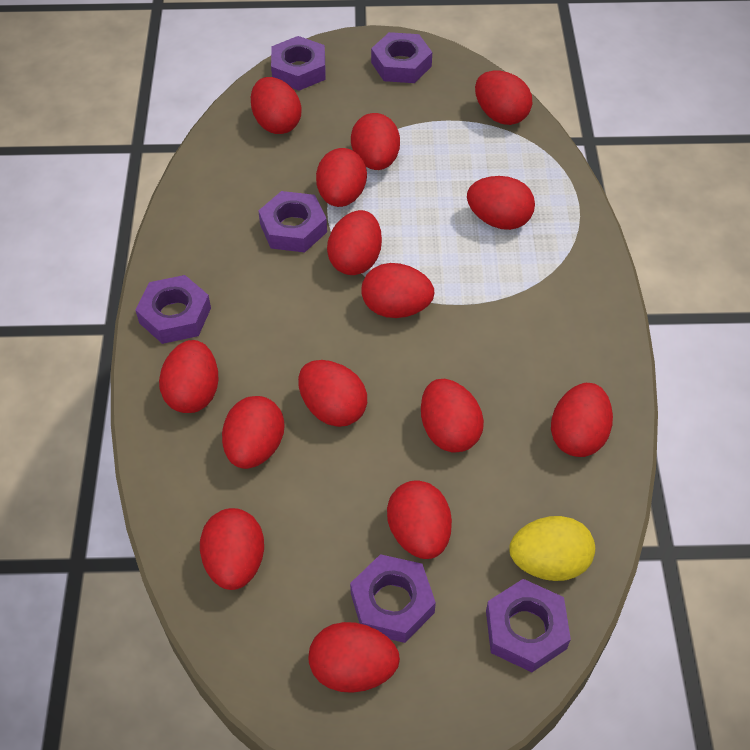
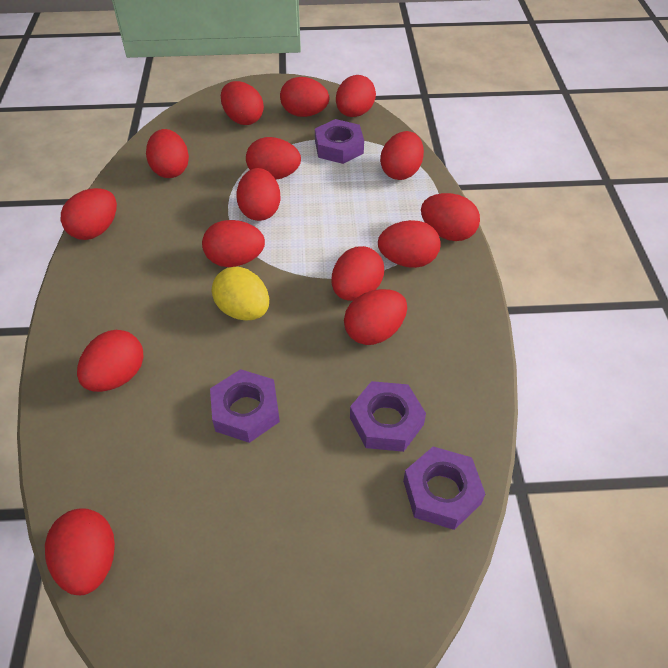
purple nut: [135,275,211,344] [258,191,327,252] [271,36,326,91] [350,554,436,643] [371,32,432,83] [486,579,571,672] = 6 -> [210,369,280,443] [315,119,364,164] [350,381,426,452] [403,446,485,530] = 4

